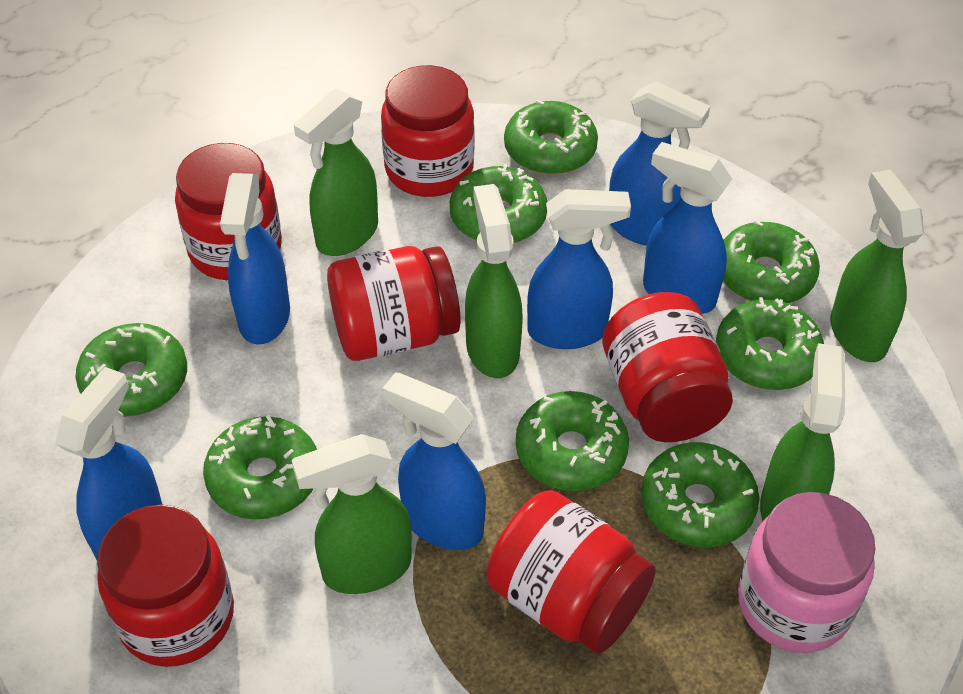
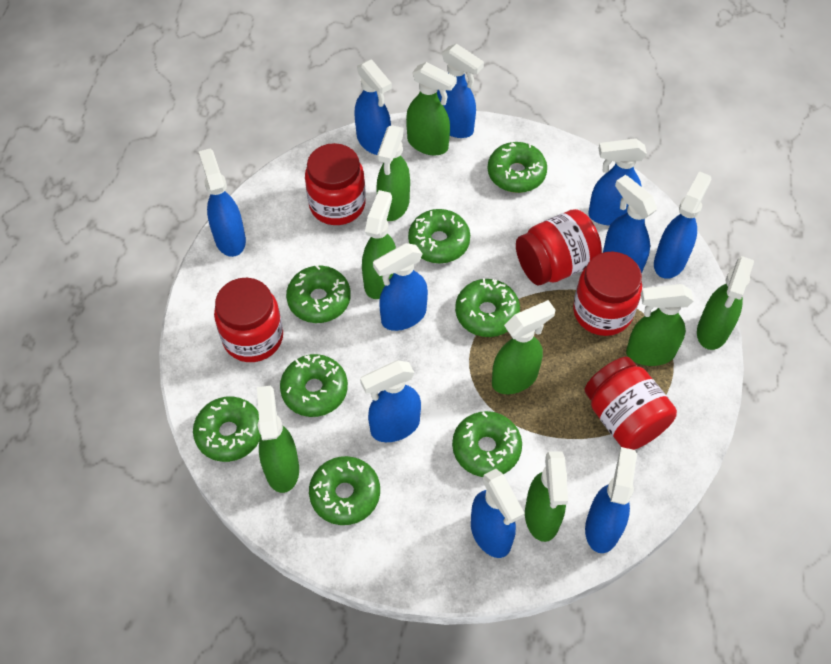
blue spray bottle: [55,367,163,560] [220,173,290,344] [382,372,486,550] [527,189,631,349] [609,82,710,246] [643,142,732,314] = 6 -> [199,149,246,257] [355,59,392,155] [360,360,421,442] [373,243,428,331] [437,44,484,138] [471,469,525,558] [585,447,637,553] [588,139,647,226] [603,175,657,274] [654,171,712,279] = 10
green spray bottle: [292,434,412,594] [294,89,378,256] [465,184,523,378] [760,343,845,521] [830,170,924,362] = 5 -> [257,386,299,493] [362,190,396,299] [376,125,410,221] [406,62,457,155] [492,300,555,394] [525,451,568,542] [626,284,694,366] [697,256,754,350] = 8
pink jar: [738,492,875,653] = 1 -> none = 0
red jar: [97,504,234,667] [175,143,282,280] [327,246,461,361] [381,65,474,197] [487,490,656,654] [602,292,733,442] = 6 -> [214,278,283,362] [305,143,366,225] [516,209,602,285] [573,252,642,336] [584,357,677,450] = 5

